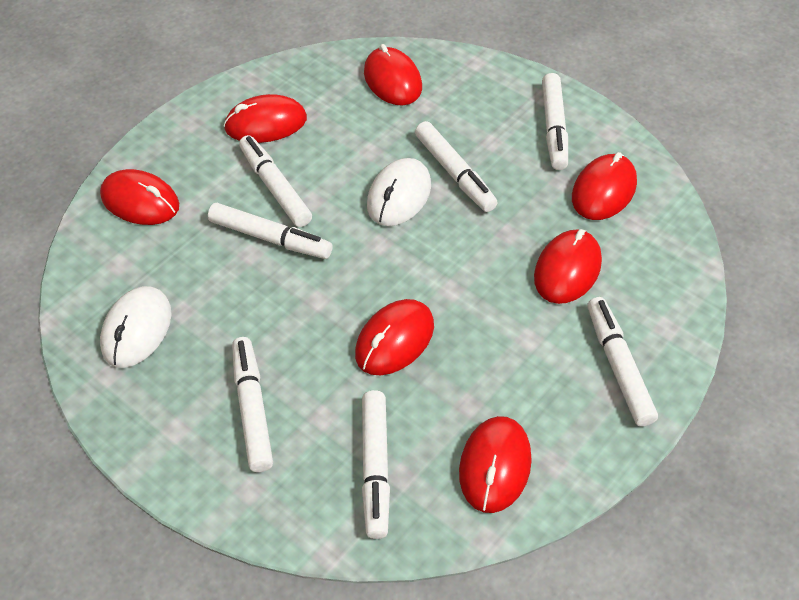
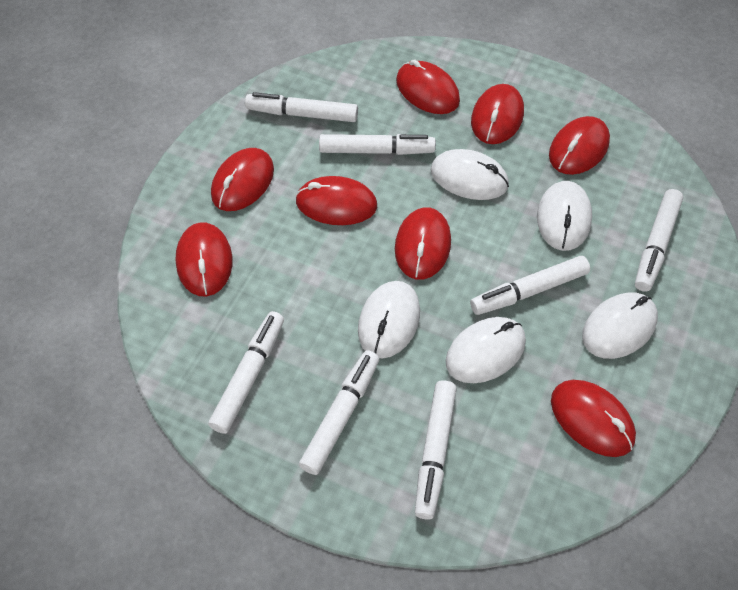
red mouse: [100,169,179,225] [224,94,307,143] [355,299,434,375] [364,44,422,106] [459,416,532,513] [534,229,602,304] [572,152,637,220] = 7 -> [176,222,233,296] [211,148,274,211] [295,176,377,225] [395,207,451,279] [396,59,460,114] [471,84,524,144] [549,116,610,175] [551,380,636,457] = 8
white mouse: [100,286,171,368] [367,158,431,226] = 2 -> [358,281,420,359] [431,149,509,200] [445,317,526,383] [537,181,592,251] [582,292,658,359] = 5

